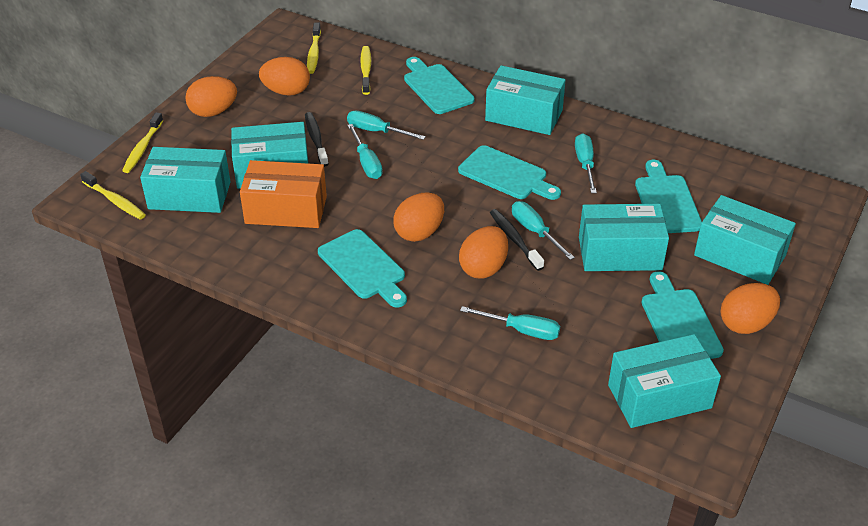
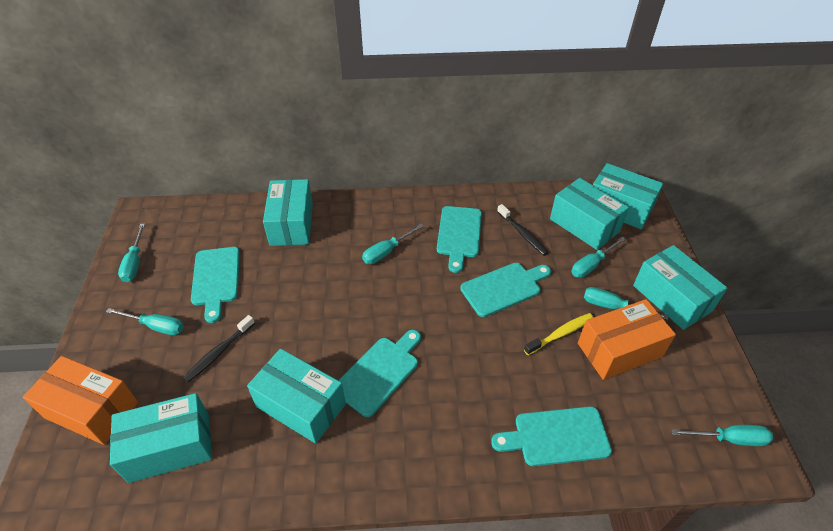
orange box: [240,160,327,228] = 1 -> [23,356,138,445] [578,299,676,380] = 2
orange egg: [185,76,237,117] [259,57,310,96] [393,192,444,242] [459,226,508,279] [720,283,780,334] = 5 -> none = 0
turquoise screwdriver: [347,111,426,140] [347,124,383,179] [460,306,560,340] [512,201,575,260] [575,133,597,193] = 5 -> [106,308,184,335] [118,224,145,282] [362,224,424,264] [571,236,626,278] [584,287,669,320] [671,425,773,446] = 6
yellow toothbrush: [80,171,146,220] [122,112,163,173] [307,23,321,74] [360,46,371,95] = 4 -> [524,313,594,355] = 1

